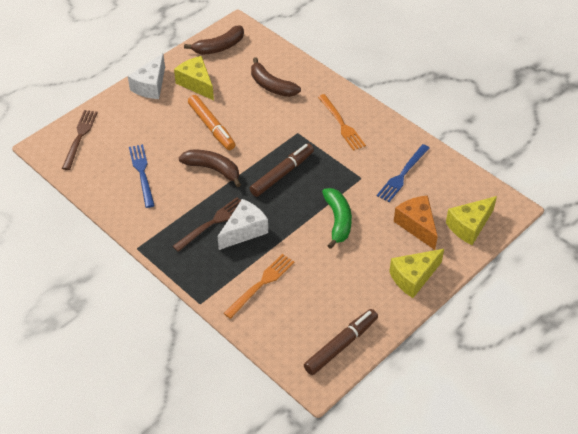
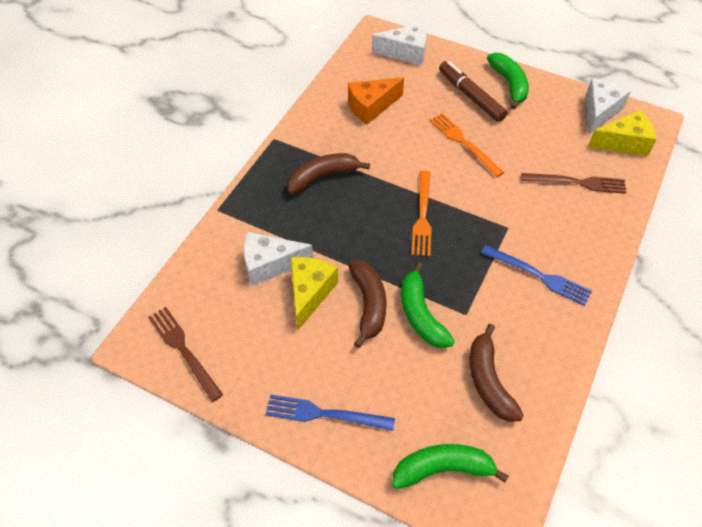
brown marker: [249,144,314,197] [304,309,378,375] = 2 -> [439,61,507,122] = 1
green banana: [322,188,352,249] = 1 -> [392,444,509,489] [401,262,455,348] [487,52,529,110] = 3
orange marker: [188,95,235,150] = 1 -> none = 0
white cheese: [128,53,165,99] [218,199,268,250] = 2 -> [244,232,313,286] [372,24,426,66] [585,78,631,135] = 3
yellow cheese: [174,56,214,100] [389,249,444,298] [446,196,497,245] = 3 -> [291,257,338,330] [588,110,657,157] = 2

